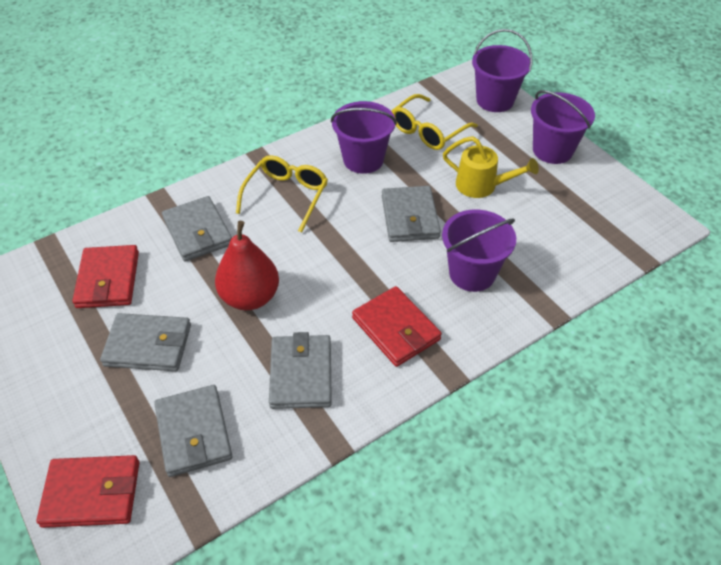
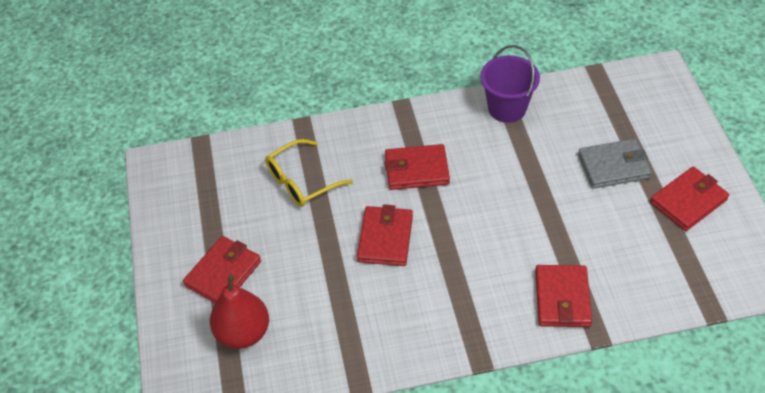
grey wallet: [100,313,191,371] [154,385,232,477] [162,196,232,262] [269,332,332,409] [382,186,441,242] = 5 -> [578,139,652,189] = 1
purple bucket: [331,101,397,174] [442,210,516,292] [472,29,533,112] [531,90,595,164] = 4 -> [480,45,540,123] = 1
red wallet: [36,455,140,528] [73,245,139,308] [352,286,442,367] = 3 -> [183,236,261,303] [357,205,413,266] [385,144,450,190] [535,265,592,327] [650,167,729,231] = 5
yellow glasses: [236,155,328,233] [392,94,478,150] = 2 -> [265,139,353,207] = 1
yellow watering can: [443,136,539,198] = 1 -> none = 0

